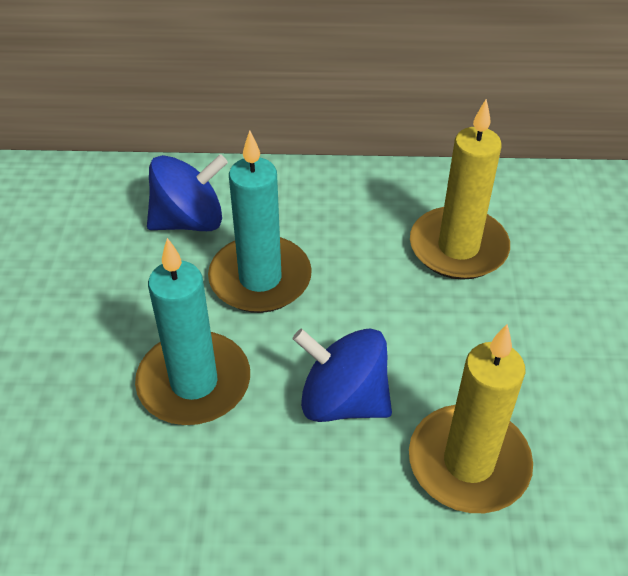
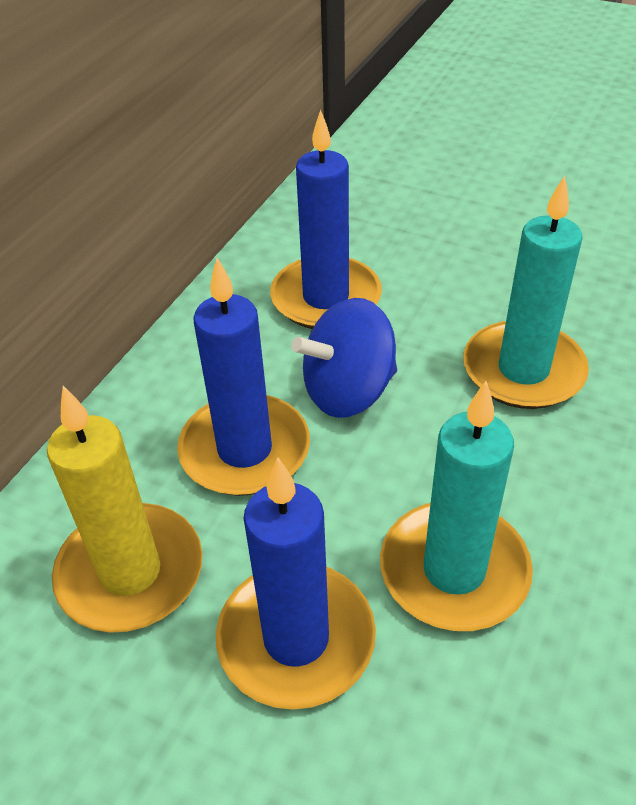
blue candle: none = 0 -> [177,258,310,496] [216,457,376,710] [270,110,382,329] = 3
blue spinning top: [147,154,228,231] [293,329,392,422] = 2 -> [291,298,397,418] = 1
yellow candle: [409,324,533,513] [410,99,510,280] = 2 -> [47,386,202,633] = 1

